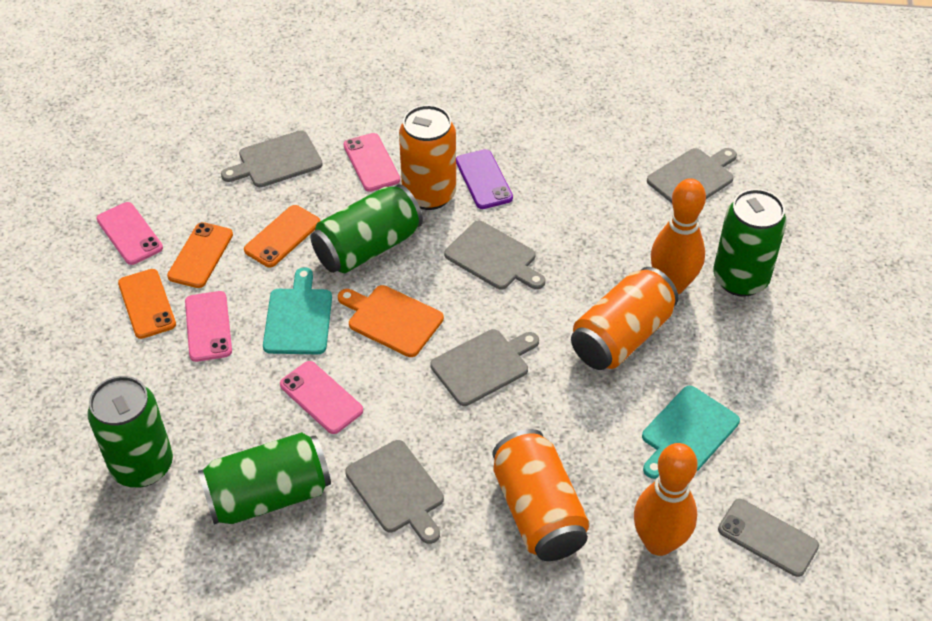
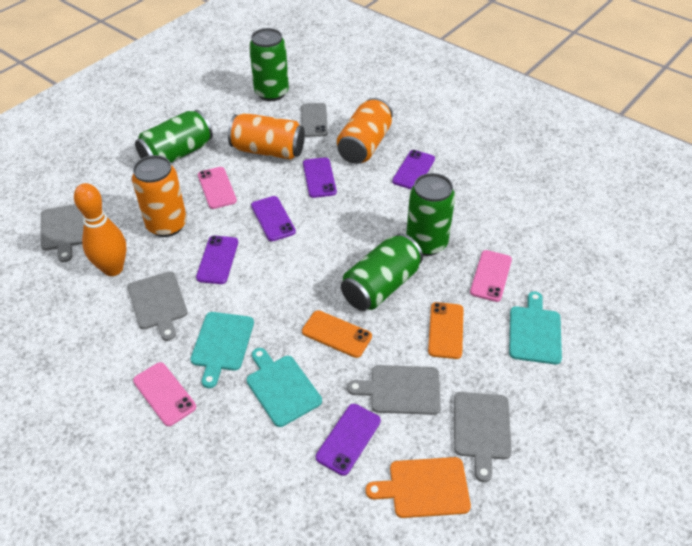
grey cutting board: [221,130,323,187] [345,440,444,544] [431,329,539,406] [444,221,545,290] [647,148,737,203] = 5 -> [41,204,84,262] [128,272,188,341] [347,365,441,415] [454,392,512,482] = 4
orange bowling pin: [634,443,698,556] [651,178,706,294] = 2 -> [74,183,127,276] = 1
orange phone: [118,269,176,339] [167,222,233,288] [244,205,320,268] = 3 -> [302,310,372,358] [428,302,464,359] = 2
pink phone: [96,202,163,265] [185,291,232,362] [280,361,363,434] [343,133,400,192] = 4 -> [133,362,196,426] [198,167,237,209] [470,250,512,302] = 3
purple phone: [456,149,513,209] = 1 -> [196,236,238,284] [251,196,296,241] [303,157,337,198] [316,404,381,476] [392,150,435,189] = 5
turquoise cutting board: [263,267,332,354] [642,386,740,479] = 2 -> [190,312,254,388] [247,348,322,427] [509,291,562,365] = 3

